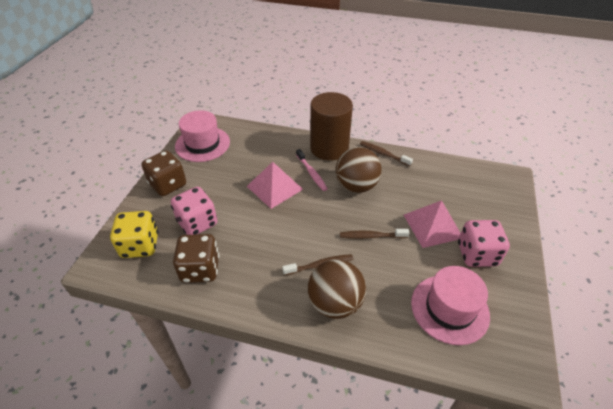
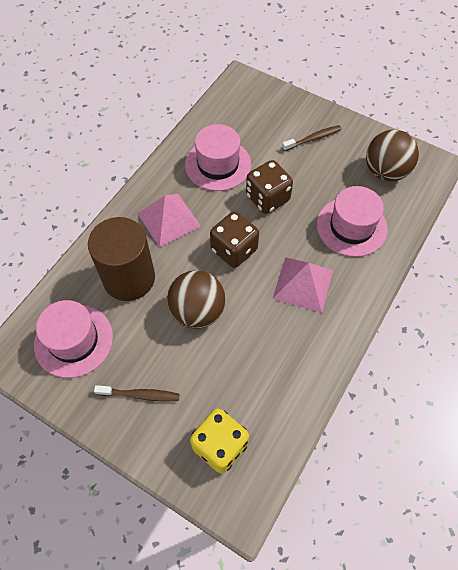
brown toothbrush: [282,254,354,275] [340,229,409,239] [360,141,413,166] = 3 -> [94,385,179,402] [282,125,342,151] = 2
pink dice: [171,187,217,235] [458,220,510,267] = 2 -> none = 0
pink hat: [175,110,230,162] [411,266,490,345] = 2 -> [34,300,113,378] [185,124,251,191] [317,186,388,257] = 3
pink toothbrush: [296,149,327,191] = 1 -> none = 0

